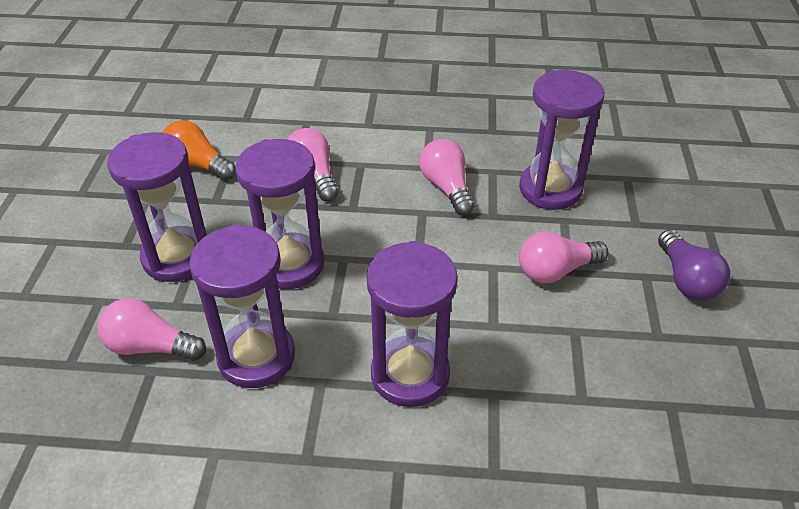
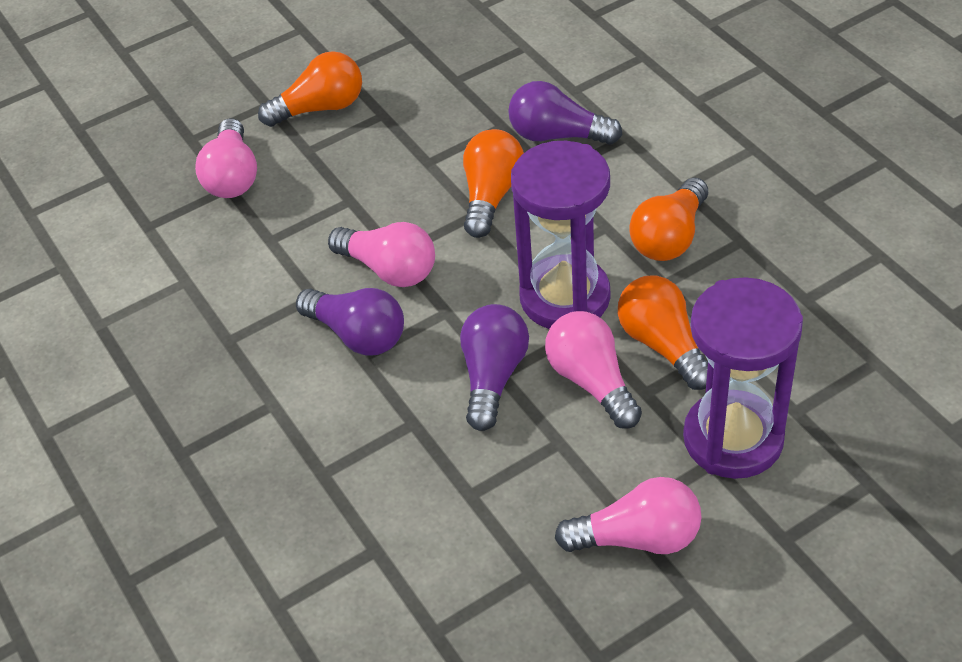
orange light bulb: [162,120,236,180] = 1 -> [258,51,362,127] [463,129,524,238] [618,275,708,390] [629,177,708,261] = 4
purple hourglass: [107,132,207,282] [189,224,295,388] [235,139,324,289] [366,241,458,407] [519,70,605,210] = 5 -> [511,141,610,329] [683,277,803,479] = 2
purple light bulb: [658,230,730,301] = 1 -> [296,288,404,356] [460,304,529,431] [508,81,622,145] = 3

